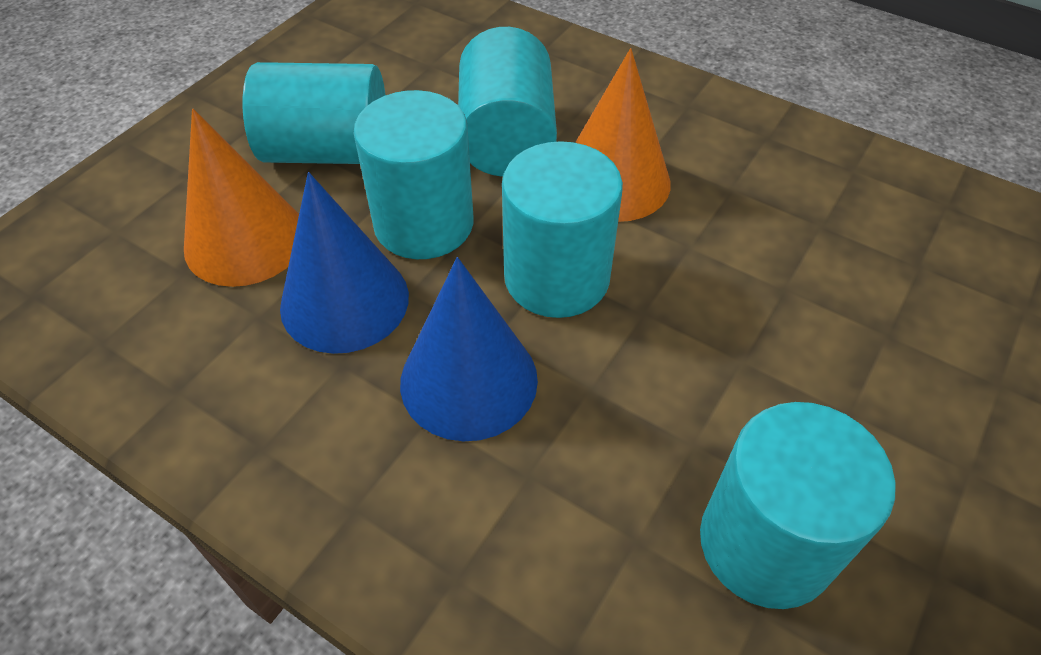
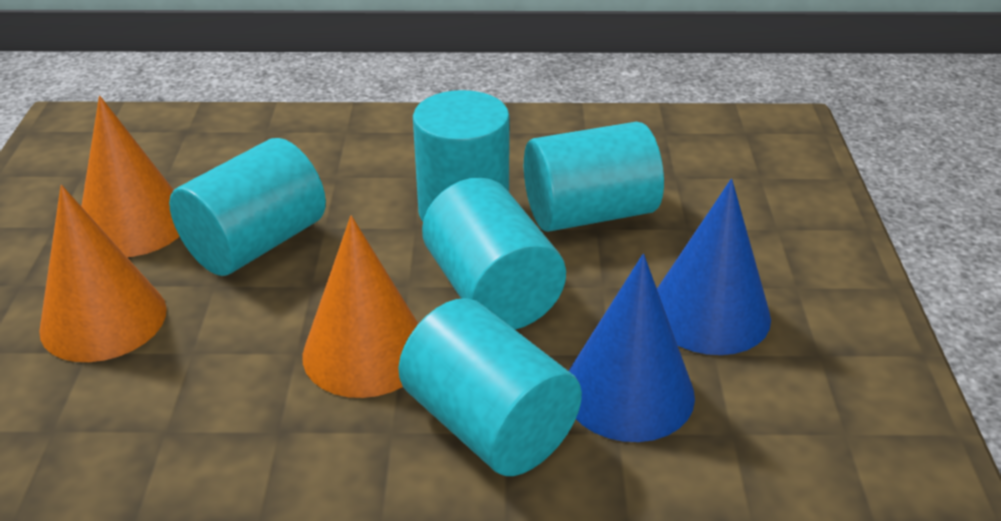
orange cone: [184,109,299,287] [575,48,671,222] = 2 -> [39,185,167,362] [81,96,180,257] [302,215,418,398] = 3

